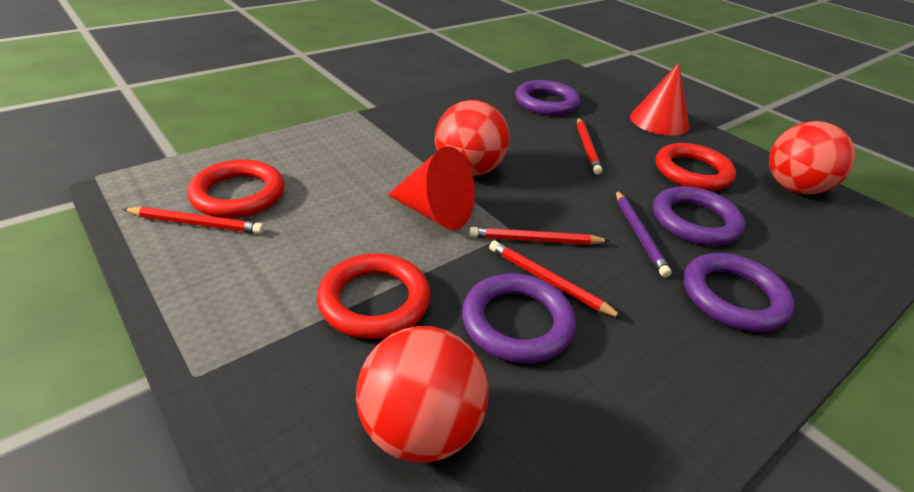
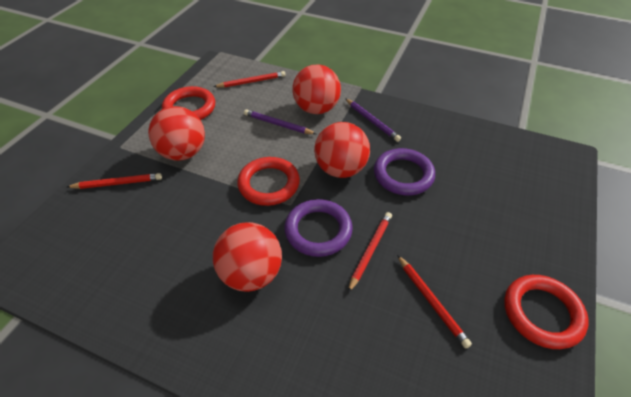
purple pencil: [616,190,672,278] = 1 -> [244,109,316,134] [345,98,401,142] = 2
purple ring: [462,273,576,363] [515,80,580,116] [653,186,745,246] [684,253,795,332] = 4 -> [284,199,353,257] [374,148,435,196] = 2
red ball: [356,326,488,463] [435,100,509,176] [769,121,855,194] = 3 -> [148,106,205,161] [213,222,282,292] [292,64,341,114] [314,122,370,178] = 4
red cone: [388,146,475,230] [630,63,689,136] = 2 -> none = 0

